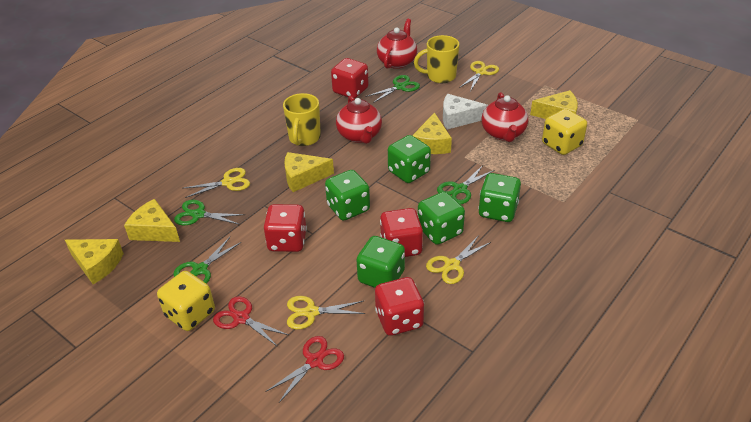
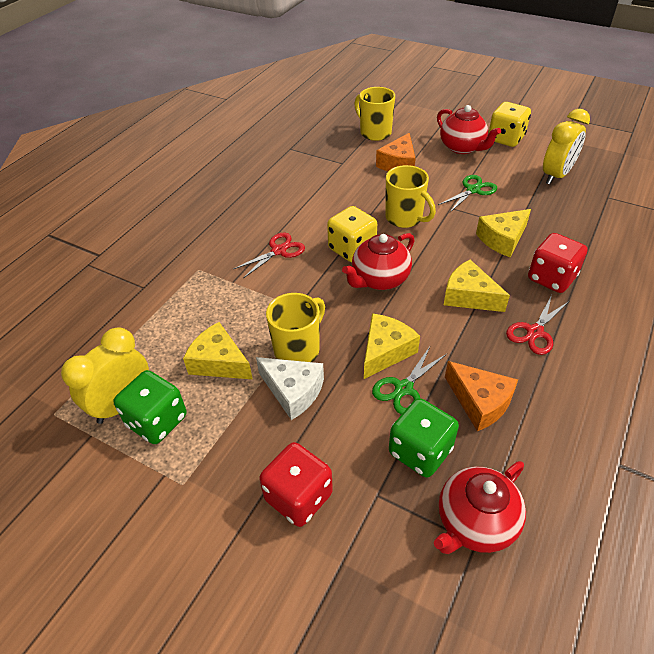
green dice: [325,170,370,221] [356,236,405,288] [388,135,431,183] [418,191,465,245] [478,173,521,222] = 5 -> [113,370,187,444] [389,398,459,478] = 2
green scissors: [173,237,241,284] [174,200,245,225] [365,75,420,103] [437,164,495,204] = 4 -> [372,345,447,415] [438,175,497,212] = 2
orange cheese: none = 0 -> [376,133,416,171] [445,361,518,431] = 2
red dice: [264,204,307,252] [331,58,369,98] [375,277,424,336] [380,208,423,257] = 4 -> [259,442,333,527] [528,233,588,293] = 2
yellow cheese: [65,239,124,284] [124,199,180,242] [284,152,334,192] [412,112,452,154] [530,90,578,119] = 5 -> [183,322,253,379] [364,313,420,379] [444,260,510,312] [476,209,531,257] = 4
yellow clock: none = 0 -> [61,327,149,424] [543,109,590,185] = 2
yellow mug: [283,93,321,146] [414,35,459,83] = 2 -> [266,293,325,362] [354,87,395,141] [385,165,436,228] = 3
yellow scissors: [184,168,250,198] [287,296,365,330] [426,235,491,284] [459,61,499,92] = 4 -> none = 0

